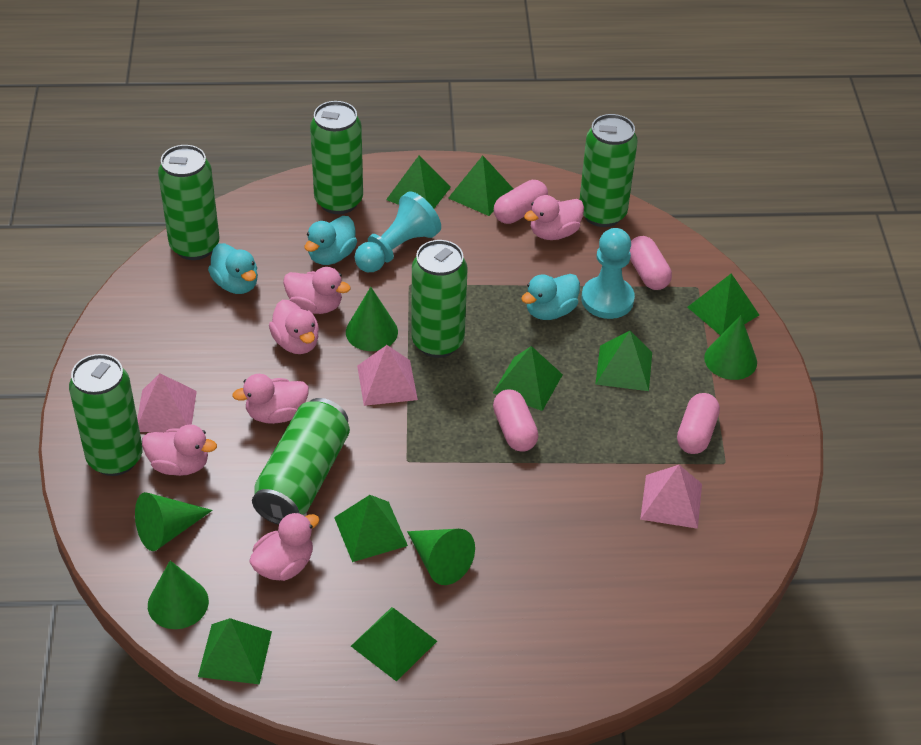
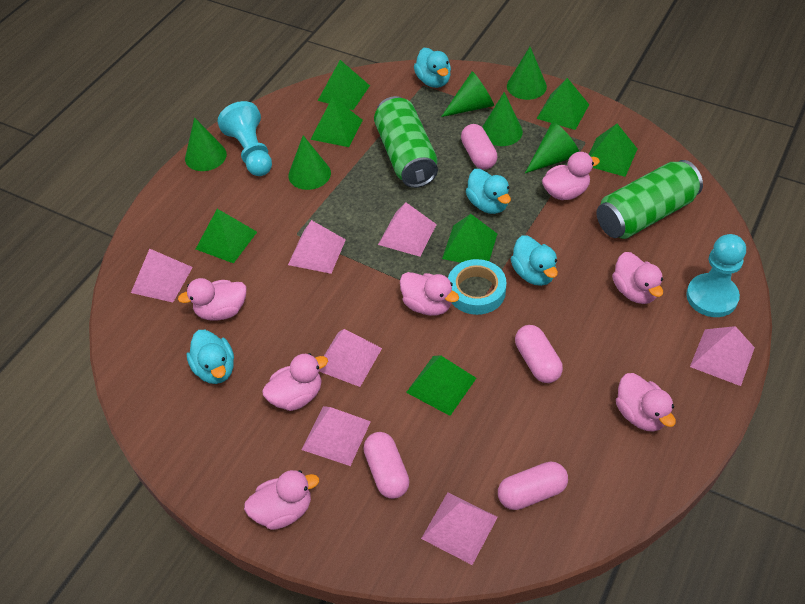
green can: [69,354,143,476] [158,145,219,260] [252,398,350,525] [310,101,363,214] [411,240,468,358] [579,114,638,227] = 6 -> [374,96,438,188] [597,160,703,239] = 2
green cone: [135,492,213,551] [148,560,209,629] [346,287,398,351] [407,529,475,585] [704,315,757,380] = 5 -> [185,117,227,171] [288,135,331,190] [441,71,494,117] [482,92,523,146] [507,47,547,100] [525,122,579,173] = 6
green pyramid: [198,618,272,685] [334,495,408,562] [351,607,437,682] [386,156,451,208] [448,156,513,216] [493,346,563,411] [595,331,652,391] [687,273,759,336] = 8 -> [196,209,257,263] [310,97,363,147] [318,60,370,110] [406,355,476,416] [442,214,497,263] [536,78,589,130] [589,124,637,177] = 7
pink duck: [142,424,217,476] [232,374,309,424] [249,512,320,581] [269,300,319,354] [283,267,351,314] [524,195,584,240] = 6 -> [178,278,246,321] [244,470,319,530] [262,353,328,411] [400,272,459,316] [542,152,600,200] [612,252,663,304] [616,373,676,432] = 7
pink pyramid: [137,373,197,432] [357,345,418,406] [640,465,702,529] = 3 -> [131,249,193,302] [288,220,346,274] [302,406,371,466] [319,329,382,387] [378,202,437,257] [421,492,498,565] [690,326,755,386] = 7
turquoise duck: [208,243,258,294] [305,216,357,265] [521,274,580,320] = 3 -> [187,330,234,384] [414,48,451,88] [466,169,511,214] [511,235,558,286] = 4
turquoise tape: none = 0 -> [448,259,507,315] = 1

